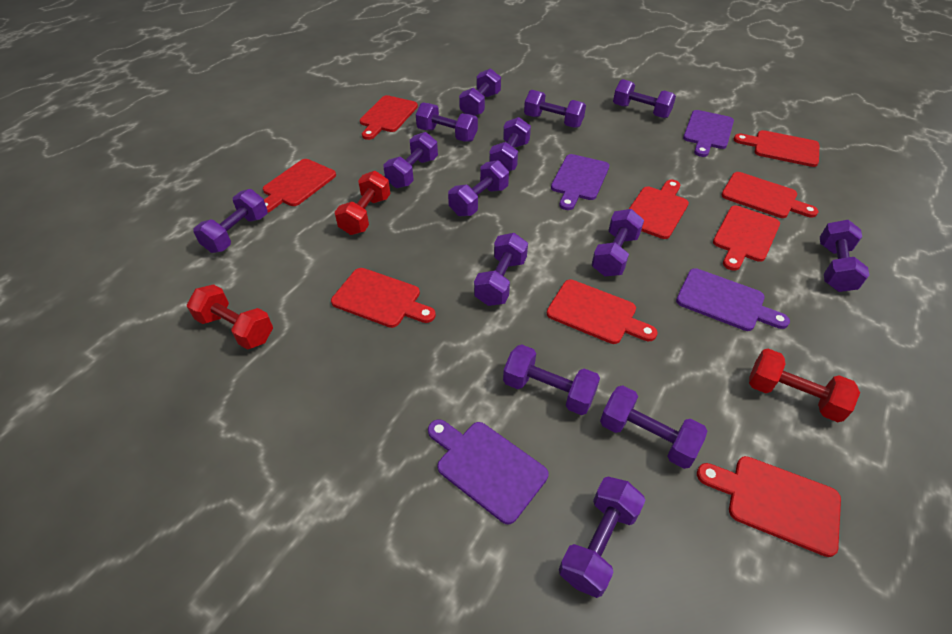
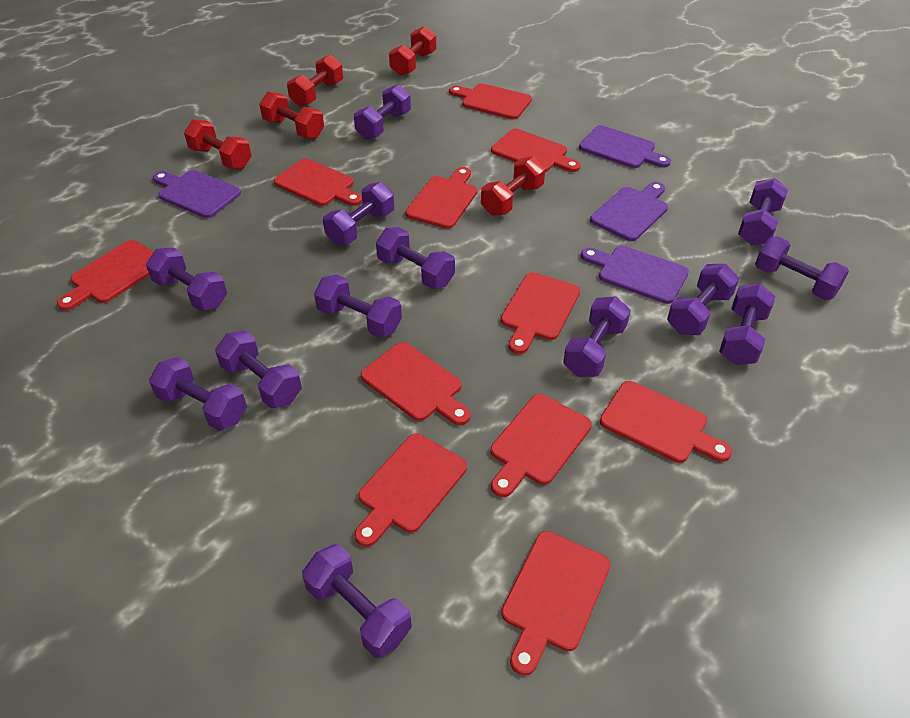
purple dumbbell: [193,189,267,253] [383,132,438,188] [416,102,478,142] [448,160,509,216] [459,68,501,116] [474,233,528,306] [489,117,531,171] [503,344,600,415] [524,90,586,128] [559,477,646,598] [591,209,644,276] [600,385,707,469] [613,79,676,118] [820,220,869,292] = 14 -> [146,247,227,311] [149,357,247,431] [215,331,302,408] [302,544,412,658] [314,274,402,338] [323,182,394,245] [354,84,411,139] [376,227,455,289] [563,296,631,377] [667,264,739,335] [719,283,775,365] [738,178,788,245] [755,236,849,300] = 13
red cutting board: [263,159,336,213] [331,268,436,328] [360,95,418,140] [547,280,658,344] [629,180,689,239] [697,456,841,557] [713,205,780,271] [722,172,818,218] [734,130,819,167] = 9 -> [57,240,153,311] [274,158,362,206] [355,433,467,547] [361,342,471,425] [405,167,477,229] [449,83,532,119] [491,129,580,172] [491,394,592,497] [501,272,580,354] [501,531,610,676] [600,381,732,463] = 11
red dumbbell: [187,284,273,350] [335,171,390,235] [749,349,860,422] = 3 -> [184,119,252,169] [259,92,324,139] [287,55,343,107] [389,26,436,76] [481,156,545,216] = 5

